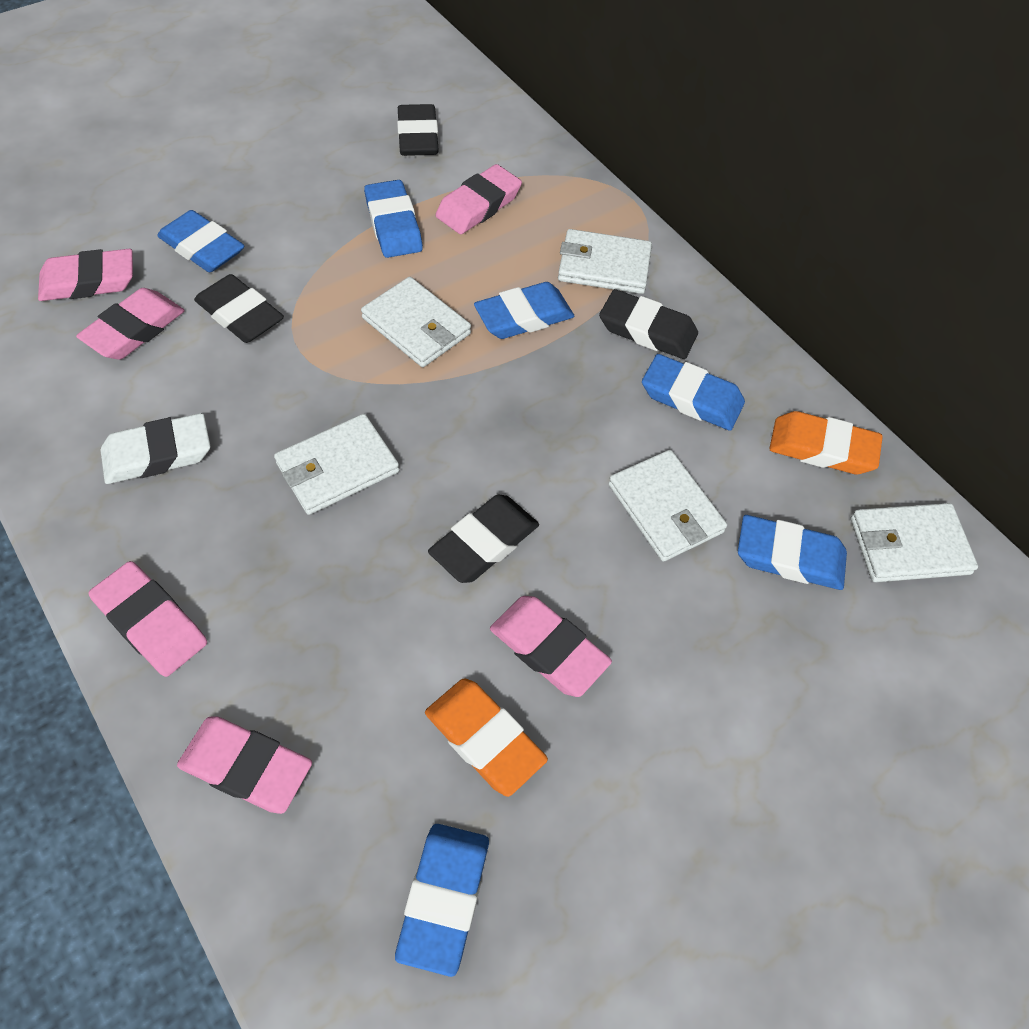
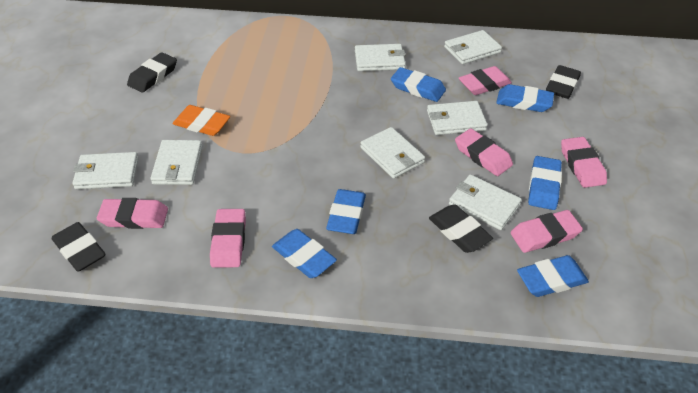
orange eraser: [425,679,548,797] [769,411,883,474] = 2 -> [173,105,230,136] = 1
white eraser: [100,413,210,484] = 1 -> none = 0
white wallet: [274,414,399,515] [361,277,471,367] [558,229,652,294] [608,450,727,562] [851,503,978,582] = 5 -> [72,152,139,189] [150,140,202,185] [355,44,406,71] [360,127,425,179] [427,101,488,135] [444,30,502,64] [449,174,522,230] = 7

